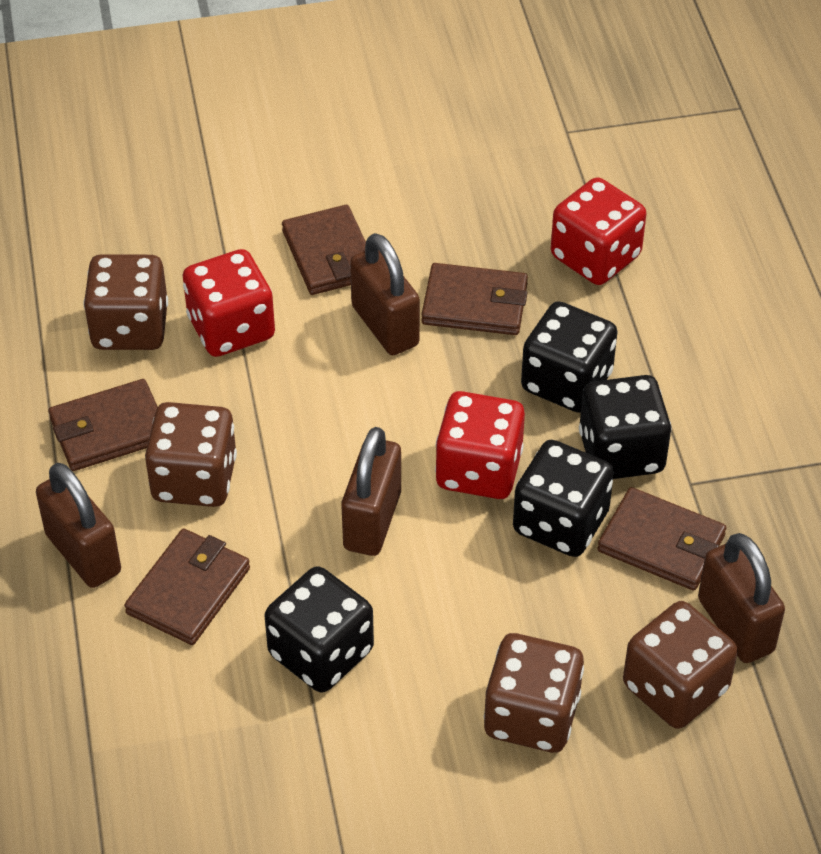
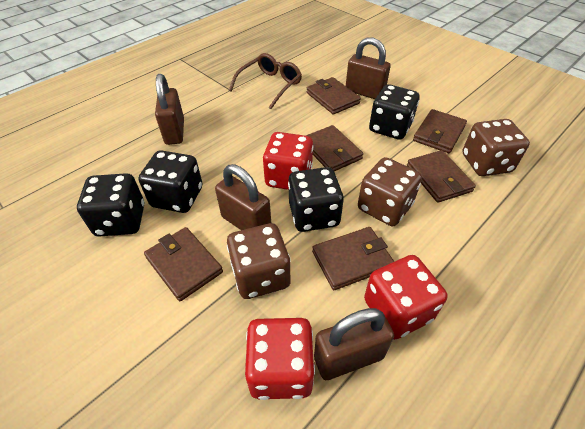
brown dice: [84,254,168,350] [145,402,237,507] [484,633,584,753] [623,601,738,729] = 4 -> [227,223,291,299] [358,157,422,226] [462,119,530,176] = 3
brown glasses: none = 0 -> [229,53,302,109] = 1
brown wallet: [49,379,158,471] [124,529,250,645] [282,205,366,295] [421,263,528,335] [597,487,726,590] = 5 -> [144,227,223,301] [306,125,363,171] [307,77,361,115] [312,227,394,290] [407,150,476,203] [413,109,467,153] = 6

